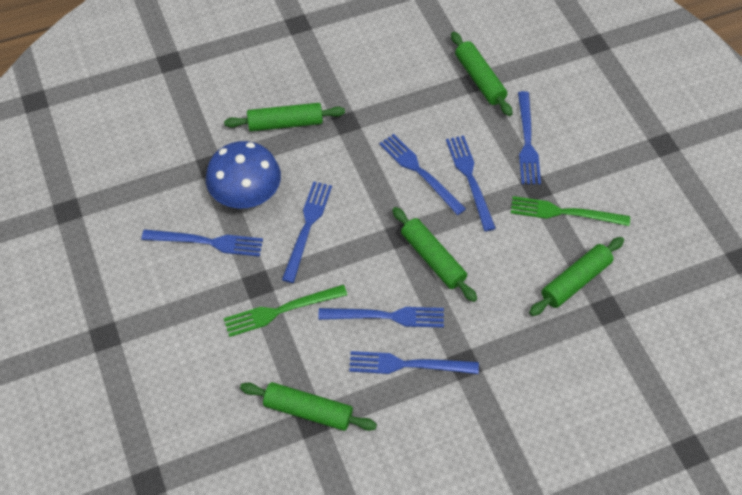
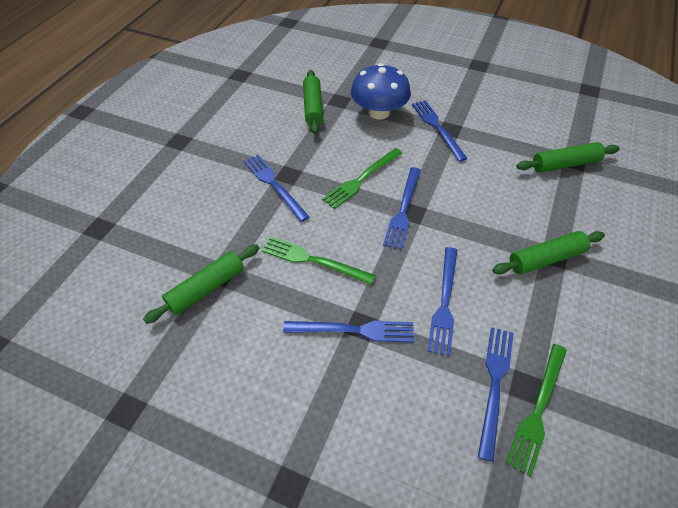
blue fork: [142,229,263,257] [282,181,332,283] [318,307,444,327] [349,351,479,374] [379,134,466,215] [446,135,496,231] [518,91,541,184] = 7 -> [244,155,309,222] [283,321,414,343] [383,167,421,250] [412,100,468,162] [428,247,457,356] [478,327,513,462] = 6
green fork: [224,285,347,337] [511,196,630,226] = 2 -> [262,236,376,285] [322,148,402,209] [506,344,567,477] = 3
green rolling pin: [224,103,345,131] [240,382,377,431] [392,207,477,302] [451,32,513,116] [529,237,624,316] = 5 -> [143,244,259,324] [303,70,323,134] [492,231,605,274] [517,142,620,173] = 4

